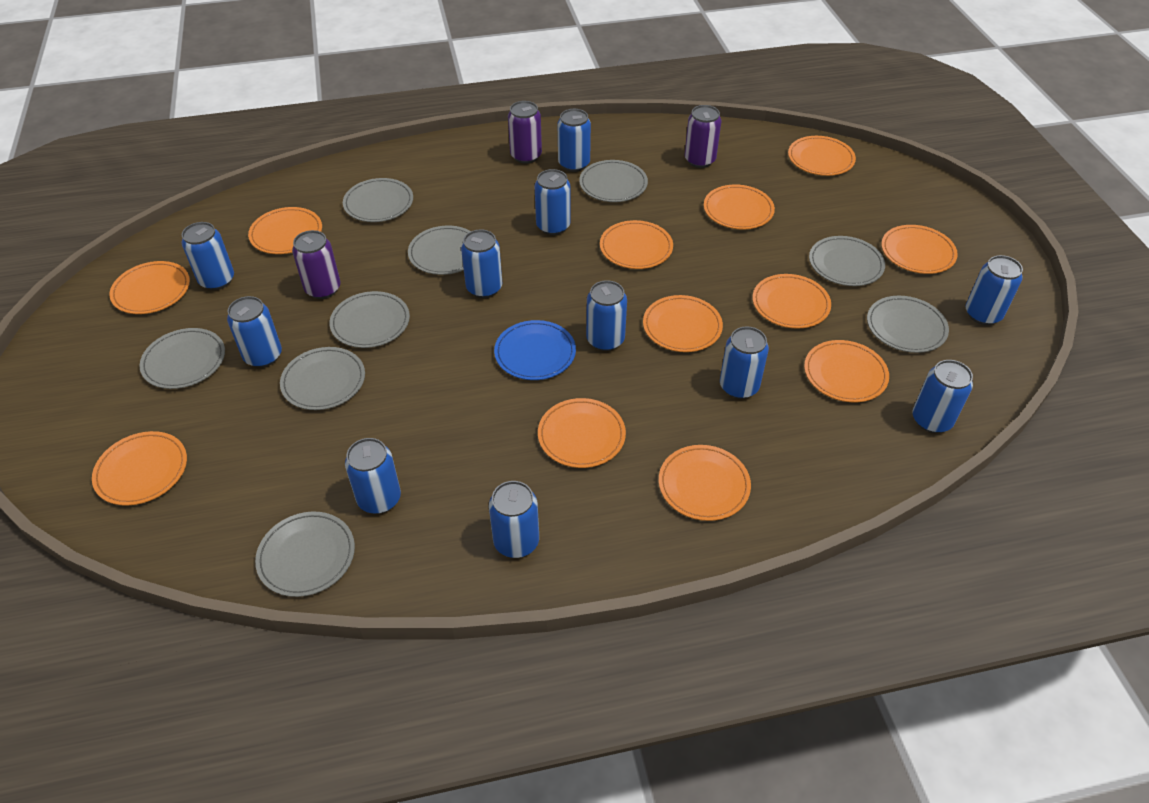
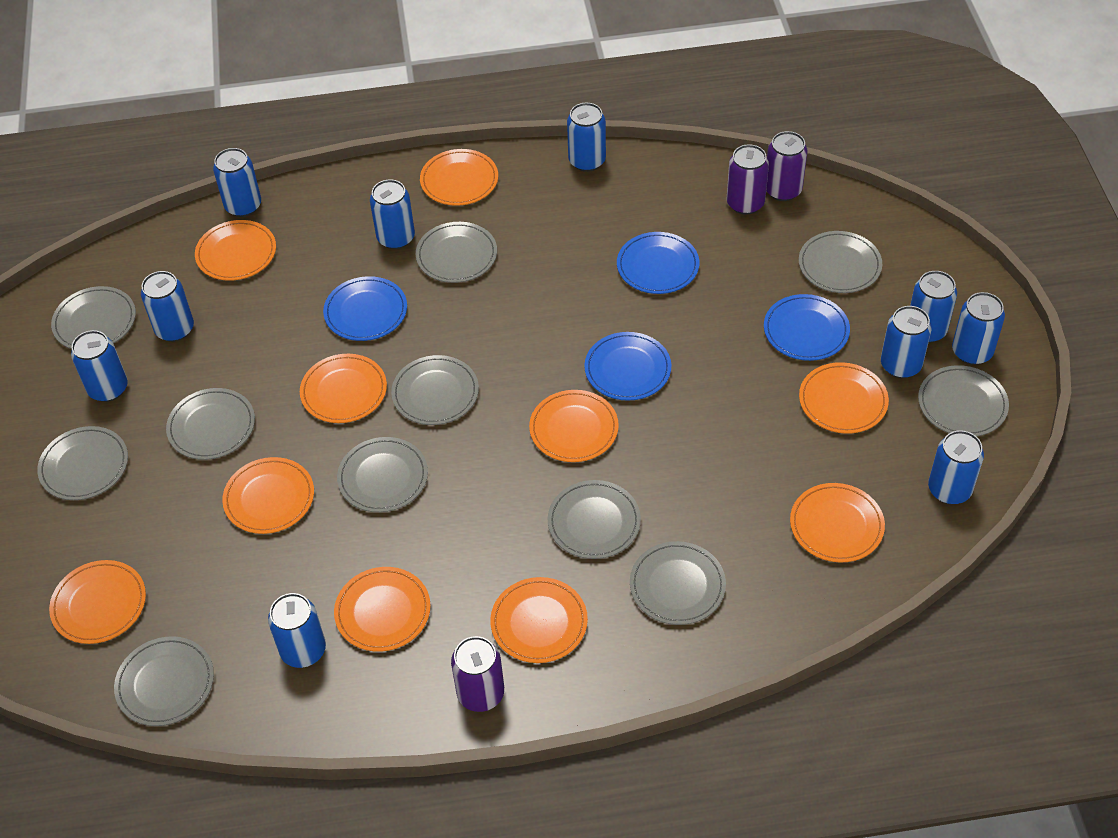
blue can: [181,222,234,290] [227,296,282,368] [345,438,401,514] [461,229,502,298] [489,481,539,558] [535,169,571,235] [558,109,591,172] [586,280,627,351] [720,327,769,399] [913,360,973,433] [966,255,1023,325] = 11 -> [71,330,128,402] [141,271,194,342] [213,148,261,217] [268,593,326,668] [370,179,415,249] [567,103,606,172] [881,306,932,378] [910,271,957,343] [928,430,984,504] [952,292,1005,365] = 10
blue plate: [494,320,576,380] = 1 -> [323,276,407,341] [584,332,671,401] [617,232,699,294] [764,294,850,361] = 4
grey plate: [139,328,225,389] [255,512,355,597] [280,347,365,410] [329,291,410,348] [343,178,413,222] [408,226,471,275] [579,160,648,202] [809,236,885,286] [867,296,949,353] = 9 -> [37,426,128,500] [51,286,136,349] [114,636,214,726] [166,388,255,460] [337,437,428,512] [391,355,479,425] [416,222,497,283] [548,480,641,559] [630,541,726,625] [799,231,882,293] [918,365,1009,436] = 11
orange plate: [92,431,187,506] [109,261,190,314] [248,207,322,254] [538,398,626,468] [600,220,673,269] [643,295,723,352] [659,445,751,521] [704,184,775,229] [752,274,831,329] [788,136,856,176] [804,340,889,402] [881,225,958,274] = 12 -> [49,560,146,644] [195,220,276,281] [222,457,314,534] [300,354,387,423] [334,567,431,652] [420,149,498,206] [490,577,588,663] [529,390,619,462] [790,483,885,562] [799,362,889,434] = 10

